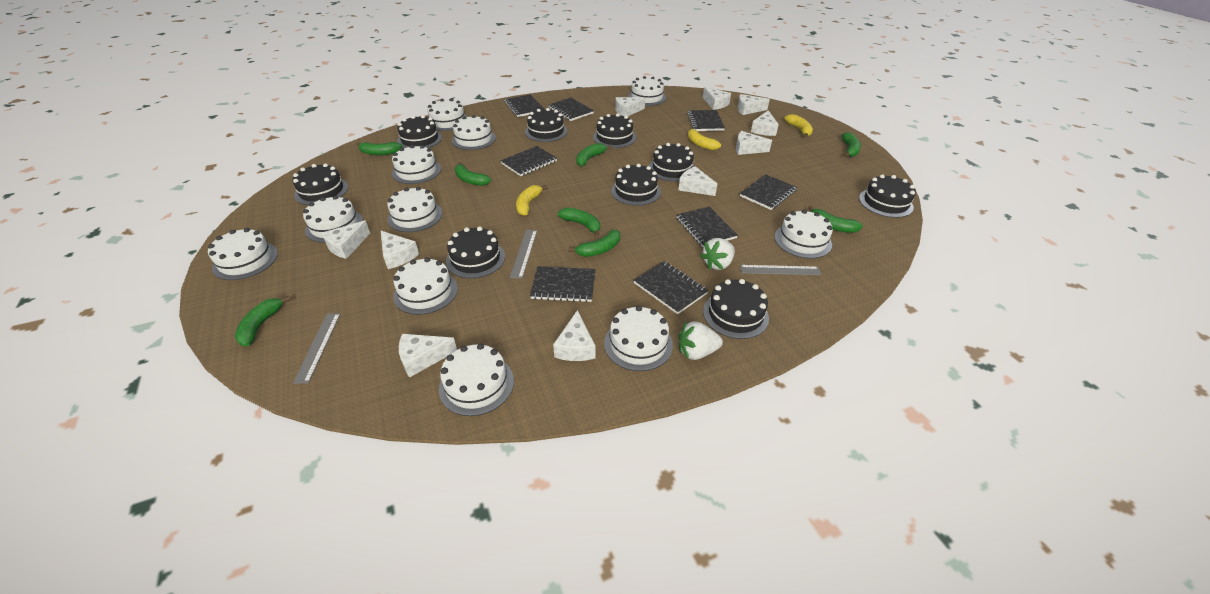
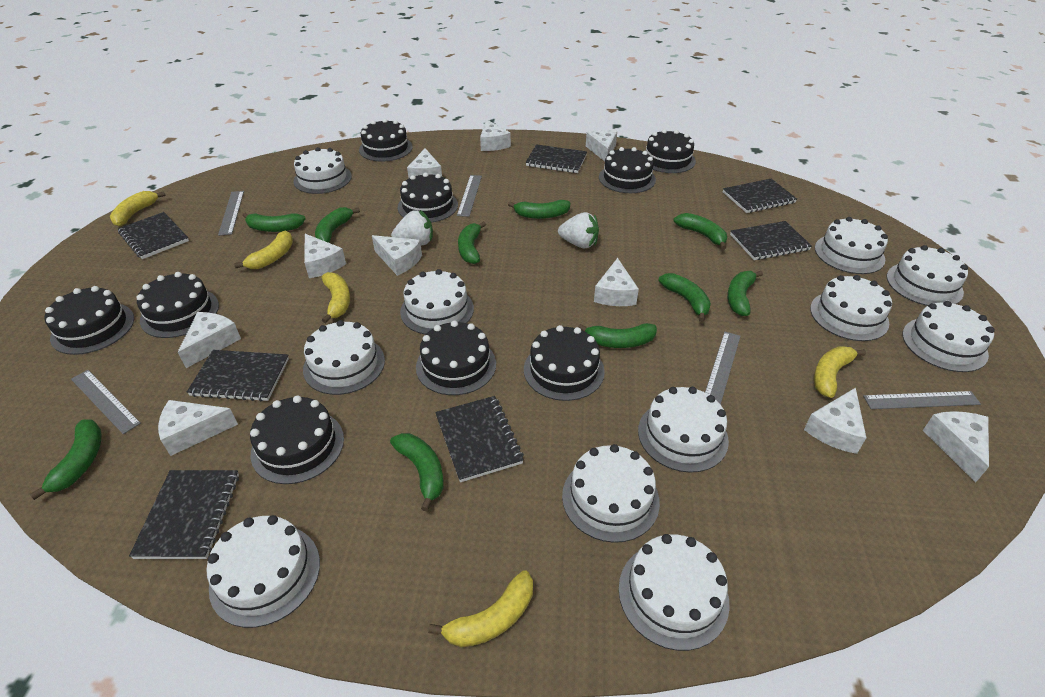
black notebook: [501,146,557,176] [504,94,544,117] [530,266,596,302] [548,98,594,121] [634,261,709,314] [677,206,738,247] [687,110,725,131] [740,174,797,210] = 8 -> [118,212,189,259] [129,470,239,559] [187,350,289,401] [435,396,524,482] [525,144,587,173] [723,179,797,213] [730,221,812,260] = 7
green banana: [235,296,291,346] [356,142,402,155] [455,162,491,186] [558,208,600,237] [568,230,620,257] [576,143,612,166] [808,205,863,233] [841,132,861,157] = 8 -> [30,419,102,500] [242,213,306,232] [315,207,360,243] [390,433,444,511] [458,221,486,264] [508,200,570,219] [578,323,657,348] [658,273,711,322] [674,213,727,250] [727,271,763,316] = 10
grey ruler: [293,313,341,384] [510,230,537,279] [740,265,821,275] = 3 -> [71,370,141,434] [218,191,244,236] [457,175,482,217] [705,332,740,404] [863,391,981,409] = 5
yellow banana: [516,185,547,216] [688,127,721,150] [784,114,813,138] = 3 -> [110,191,165,227] [234,231,293,269] [322,272,350,323] [428,570,533,648] [814,346,866,398] = 5

